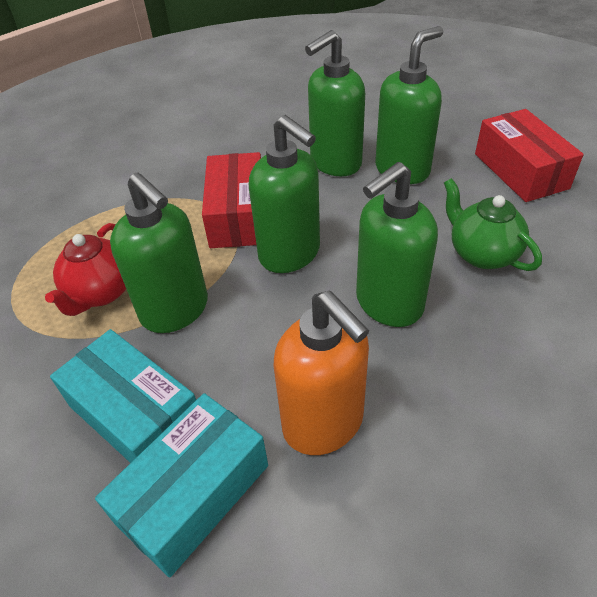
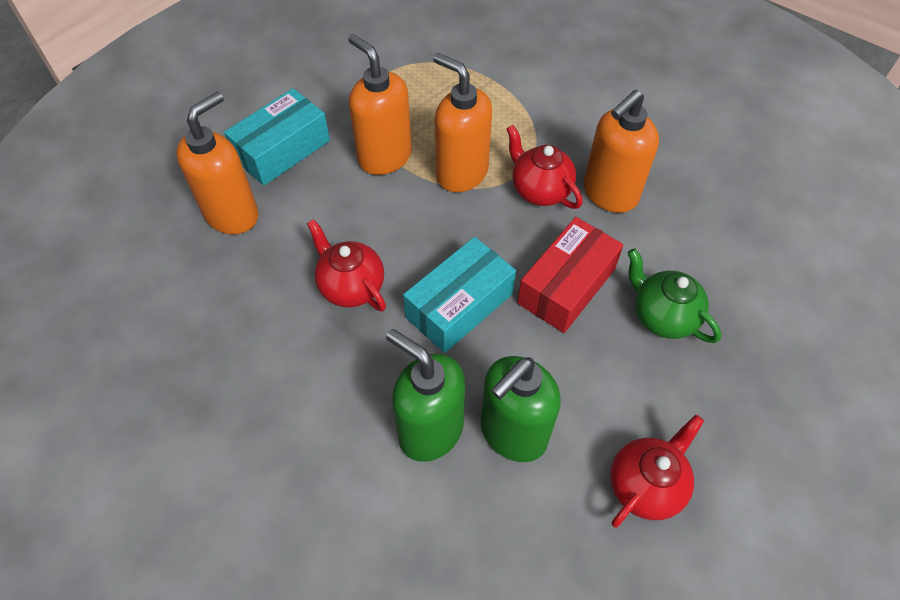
green soap dispenser: [110,172,208,333] [249,115,320,273] [305,30,365,176] [356,162,438,327] [375,26,443,184] = 5 -> [386,329,465,462] [481,356,561,462] = 2
orange soap dispenser: [274,290,369,455] = 1 -> [176,92,259,234] [348,34,412,175] [433,53,492,192] [584,90,659,213] = 4
red box: [202,152,261,248] [475,109,584,202] = 2 -> [517,217,624,333] = 1
red teapot: [45,223,126,316] = 1 -> [307,219,386,311] [507,125,583,209] [610,415,704,528] = 3

